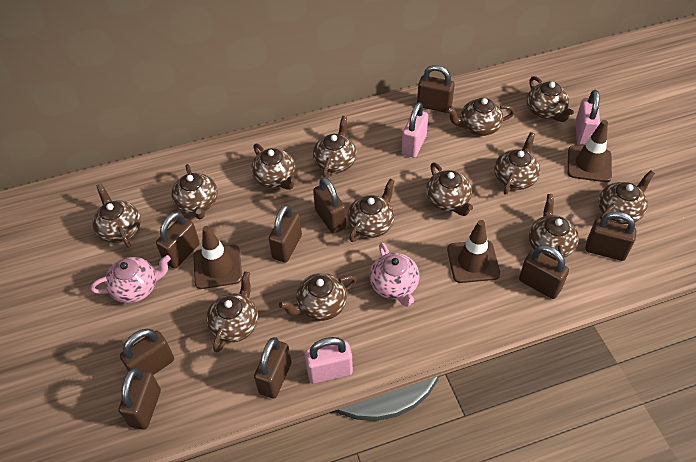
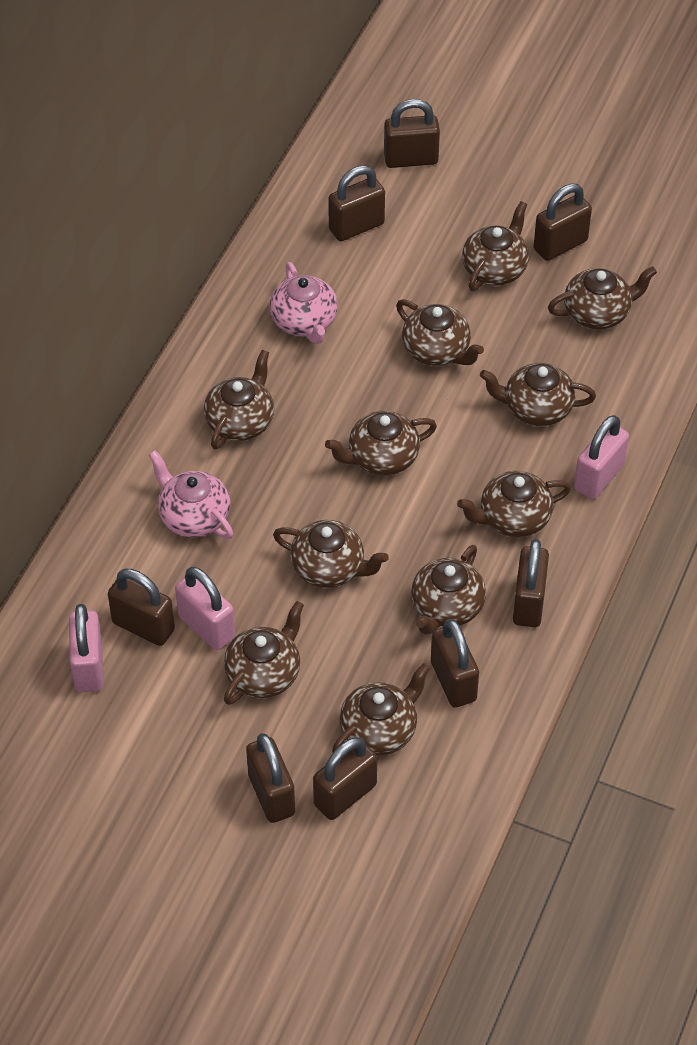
brown padlock: [118,368,161,430] [120,329,174,375] [156,212,200,269] [254,337,292,398] [269,204,302,263] [313,177,346,234] [417,65,455,113] [519,245,569,299] [585,211,637,261] = 9 -> [108,569,175,646] [246,733,295,823] [313,737,377,820] [328,165,385,241] [384,99,440,168] [431,619,479,708] [513,539,549,627] [534,183,592,261] = 8
brown teapot: [92,184,141,248] [171,164,218,219] [206,271,258,352] [251,144,296,190] [279,273,357,321] [313,116,357,178] [348,178,395,242] [426,163,473,216] [446,98,515,136] [494,132,540,195] [527,76,574,122] [529,194,579,262] [598,170,655,224] = 13 -> [204,350,274,449] [224,601,304,705] [273,520,389,588] [325,411,437,475] [332,663,430,755] [396,299,484,366] [411,545,486,635] [457,471,571,537] [462,201,529,291] [480,363,596,426] [548,266,657,329] = 11
brown traffic cone: [193,226,242,289] [447,220,500,283] [567,120,612,182] = 3 -> none = 0

